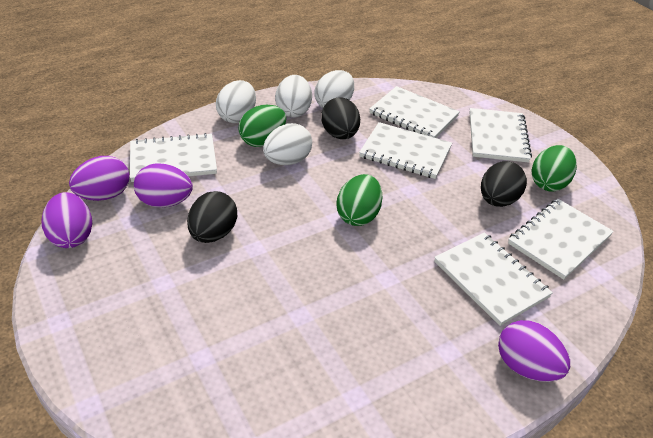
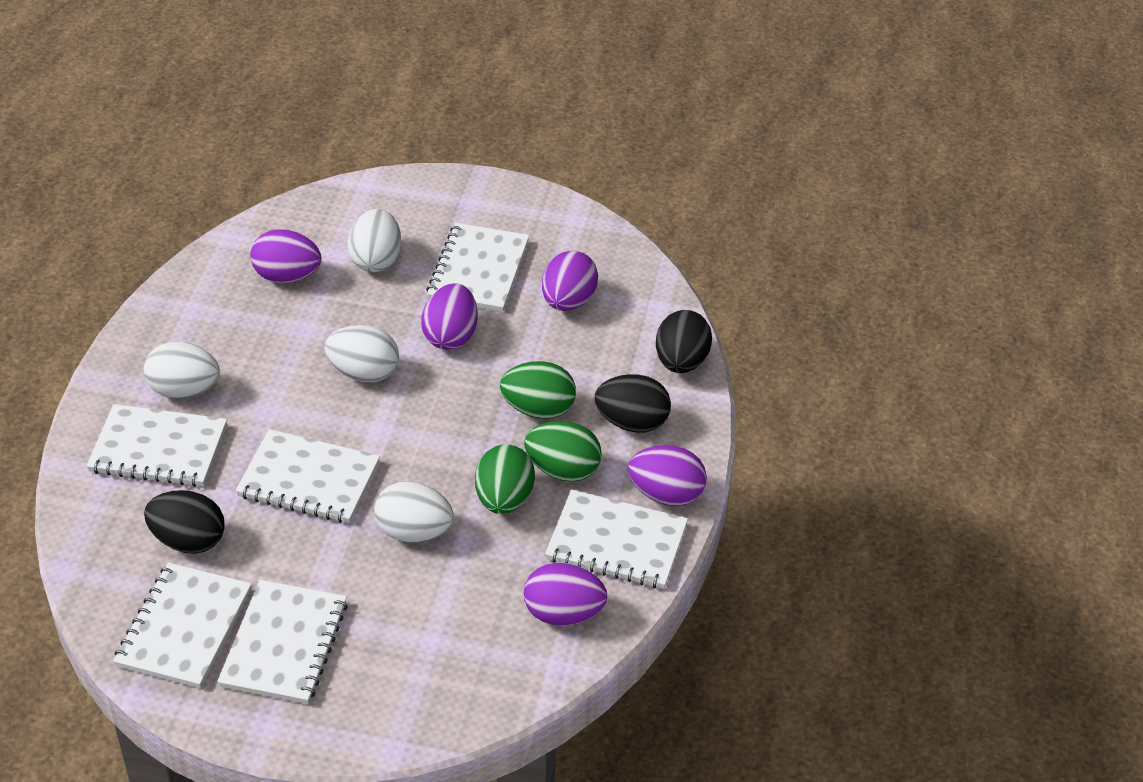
purple egg: [42,192,92,248] [69,156,129,201] [134,163,193,207] [498,320,570,382] = 4 -> [250,229,321,283] [421,283,478,350] [524,562,607,626] [542,251,598,311] [628,445,707,506] = 5

